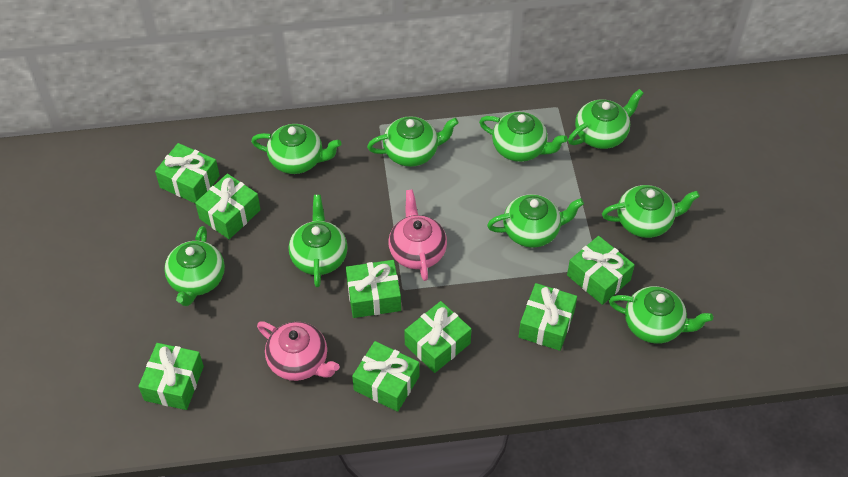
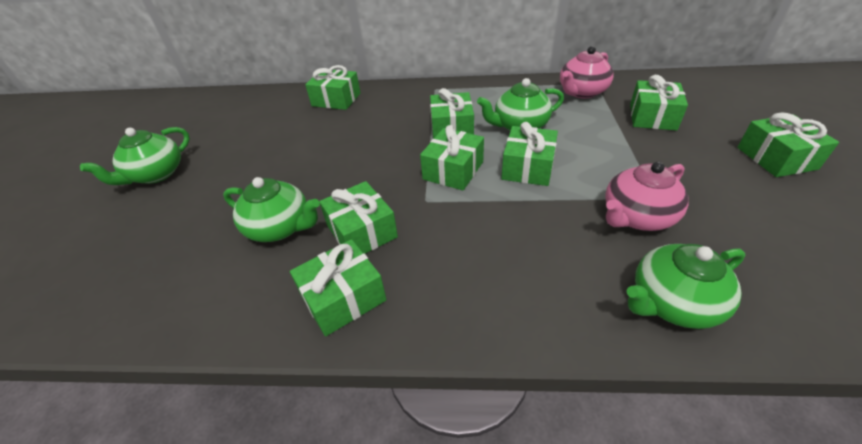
green teapot: [164,226,225,306] [251,124,342,174] [289,195,348,287] [367,116,459,167] [479,112,568,162] [487,194,584,248] [568,89,644,149] [602,185,700,238] [609,286,713,344] = 9 -> [80,127,190,185] [223,177,320,242] [477,78,564,131] [627,244,745,329] = 4

